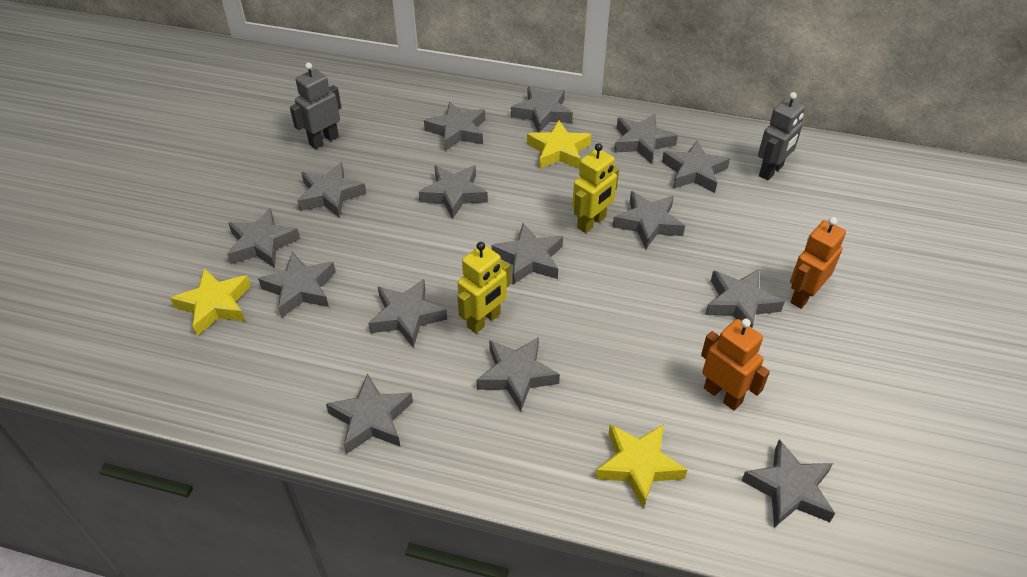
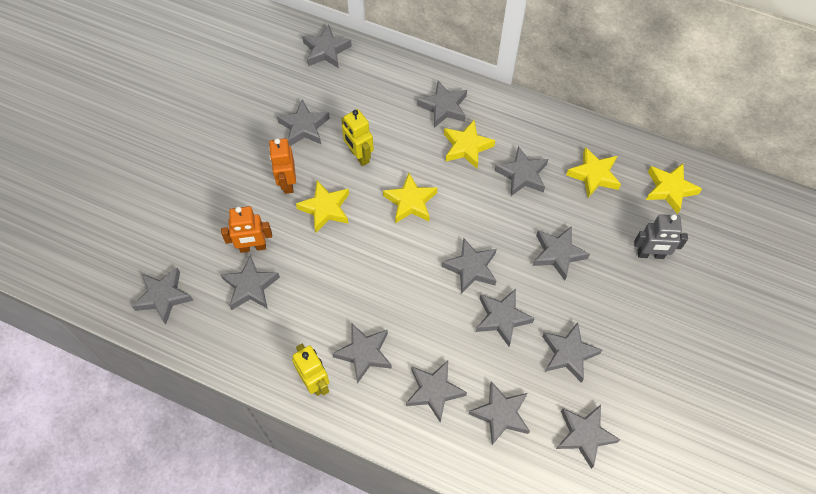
grey robot: [290,63,342,149] [758,92,805,180] = 2 -> [634,214,688,259] = 1
grey star: [227,208,300,268] [258,252,336,318] [297,162,366,218] [326,373,413,454] [368,279,447,348] [419,165,488,220] [424,102,485,151] [476,337,560,411] [492,223,563,284] [511,87,573,133] [613,191,685,249] [614,114,678,164] [662,141,730,193] [705,269,785,328] [741,439,835,528] = 15 -> [132,268,193,325] [220,255,280,310] [277,99,330,146] [302,25,352,68] [332,323,392,384] [406,361,467,423] [417,81,467,128] [442,238,497,294] [469,381,530,445] [476,289,535,346] [495,146,548,196] [533,226,590,280] [542,322,602,383] [556,405,620,469] = 14
yellow star: [170,268,251,336] [527,120,592,169] [595,424,687,508] = 3 -> [296,181,349,233] [383,173,438,223] [444,120,495,169] [566,147,621,198] [646,163,702,214] = 5

